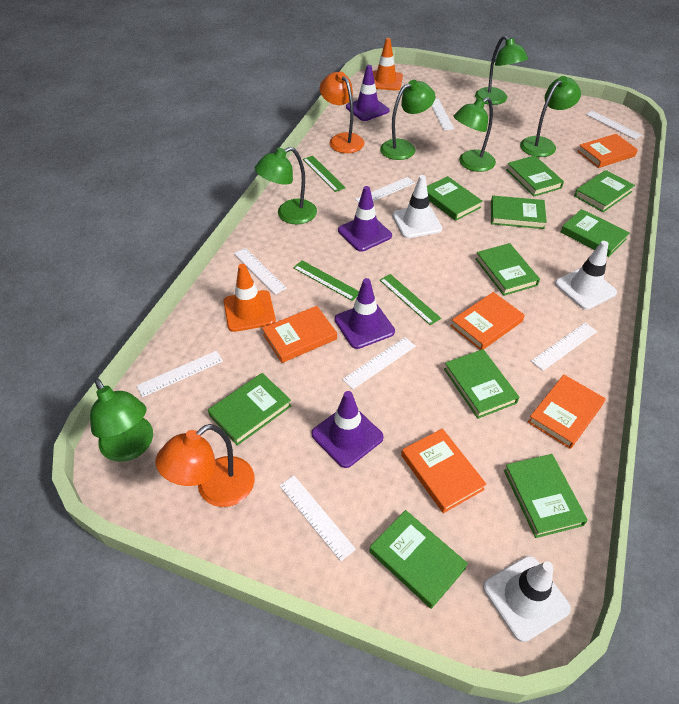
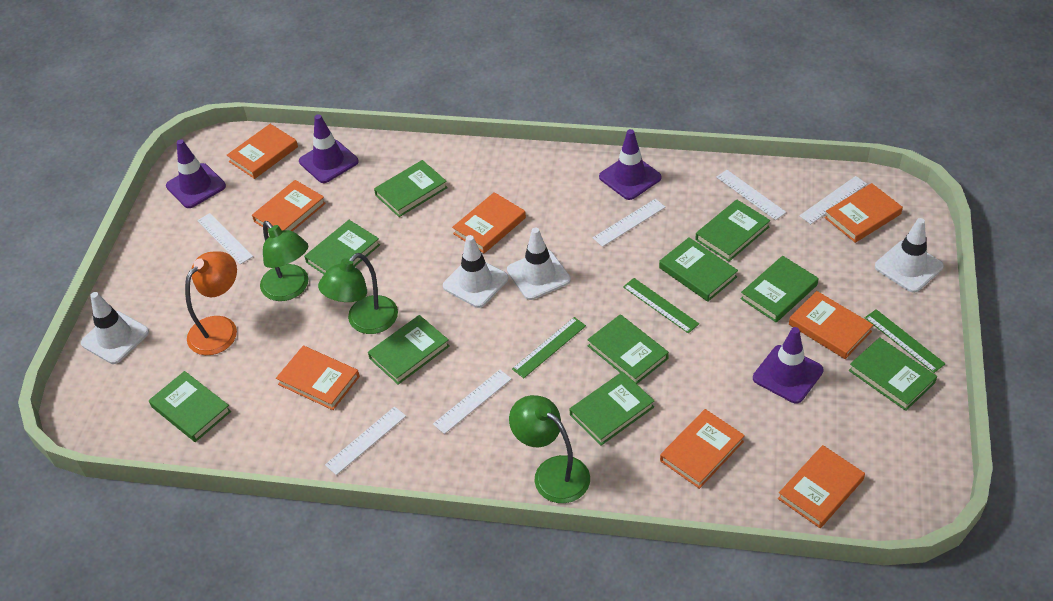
green lamp: [90,378,153,462] [255,147,317,224] [380,80,436,160] [454,97,496,172] [475,36,528,105] [520,76,581,157] = 6 -> [260,221,308,301] [318,253,398,334] [509,395,590,503] = 3
orange book: [262,306,337,363] [401,429,487,513] [451,292,525,350] [528,375,606,449] [577,134,638,168] = 5 -> [227,124,298,179] [252,180,326,231] [276,346,360,410] [452,192,526,253] [660,409,745,489] [778,445,865,528] [789,291,873,359] [825,183,903,243] = 8
orange lamp: [156,424,255,507] [320,72,364,153] = 2 -> [185,251,237,355] = 1
orange traffic cone: [223,264,276,332] [373,38,403,91] = 2 -> none = 0
white ruler: [136,351,223,397] [234,248,287,295] [279,475,356,561] [342,337,416,389] [355,177,415,203] [432,99,454,130] [531,323,597,371] [586,110,642,139] = 8 -> [197,213,253,265] [325,406,406,475] [433,370,512,434] [593,199,665,247] [716,170,786,220] [799,176,867,224] = 6
white traffic cone: [392,175,442,238] [483,556,571,642] [555,241,617,310] = 3 -> [81,292,149,364] [443,235,508,308] [507,228,571,300] [875,218,944,293] = 4

